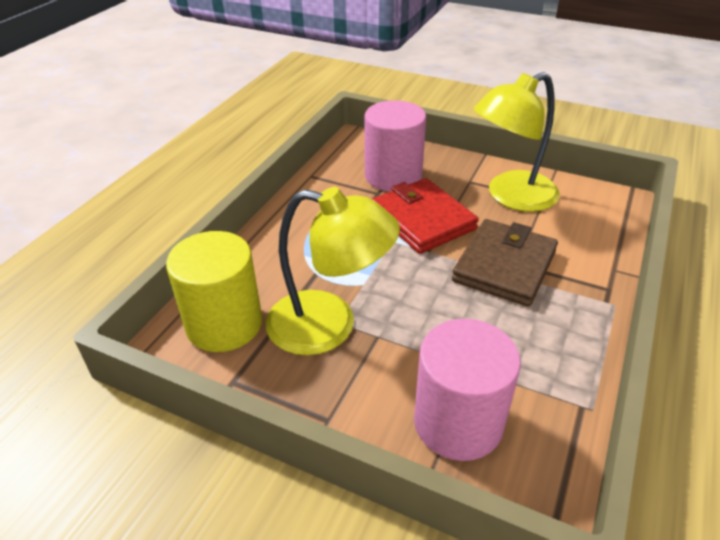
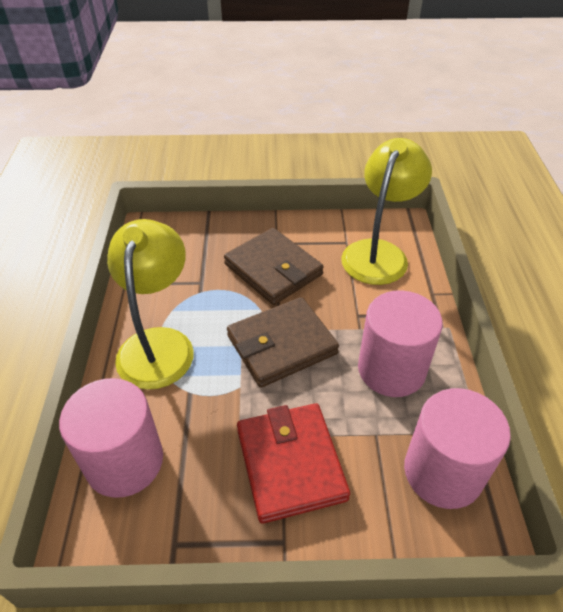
brown wallet: [452,219,558,307] = 1 -> [224,228,324,305] [227,297,339,388] = 2
pink cylinder: [364,100,426,191] [414,319,521,461] = 2 -> [59,378,163,498] [358,290,443,397] [404,388,511,509] = 3
yellow cylinder: [166,231,262,352] = 1 -> none = 0

